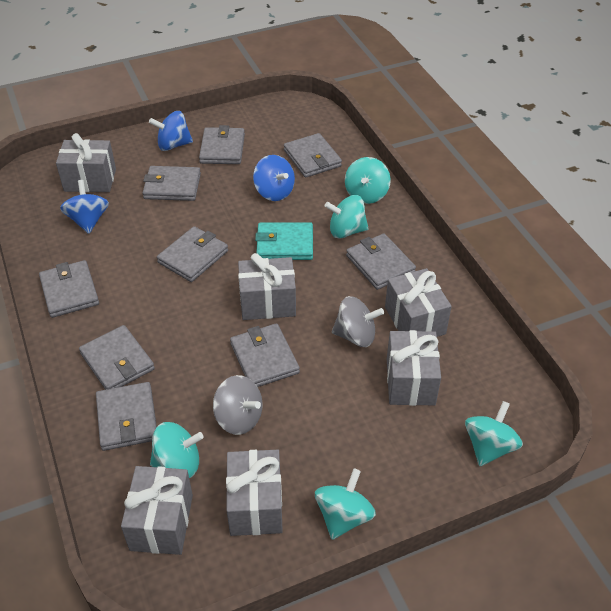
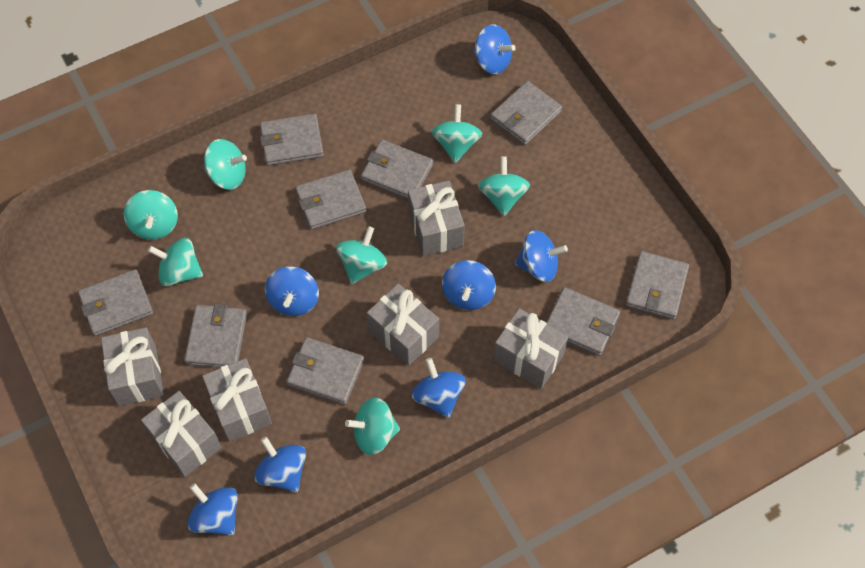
blue spinning top: [60,180,109,234] [149,111,193,151] [253,155,295,201] = 3 -> [187,483,238,535] [254,437,306,492] [265,266,319,316] [412,358,465,418] [442,260,496,310] [473,24,516,74] [515,230,568,282] = 7
grey spinning top: [213,375,263,435] [332,296,384,347] = 2 -> none = 0
turquoise spinning top: [150,422,204,478] [315,468,376,540] [324,195,369,239] [345,157,391,204] [465,401,523,466] = 5 -> [124,190,178,240] [148,238,203,287] [204,139,247,190] [336,226,387,284] [345,397,400,455] [431,104,482,163] [478,156,530,216] = 7
turquoise wallet: [255,222,313,260] = 1 -> none = 0

